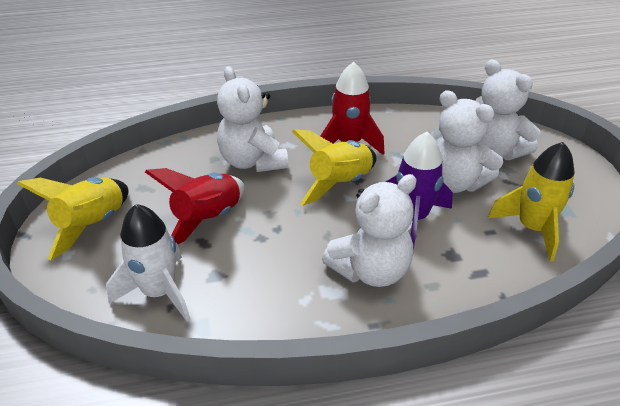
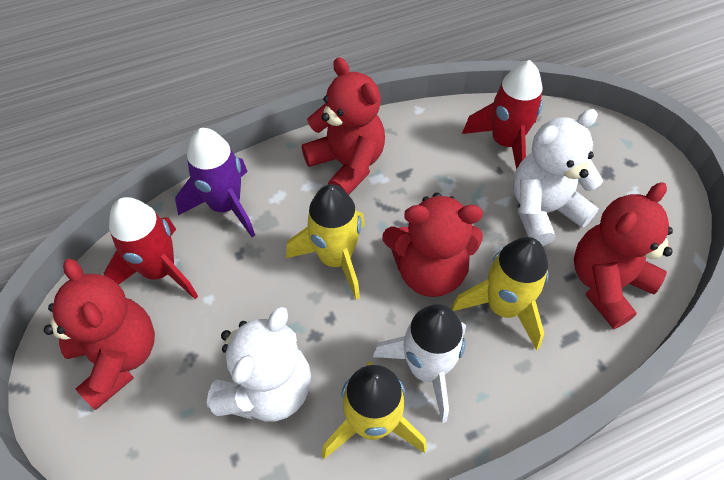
red teddy bear: none = 0 -> [44,259,155,410] [302,57,385,195] [383,193,483,297] [574,182,673,329] = 4
white teddy bear: [217,66,288,172] [322,174,417,287] [430,90,503,193] [475,60,541,160] = 4 -> [207,306,311,422] [513,109,603,246] = 2

